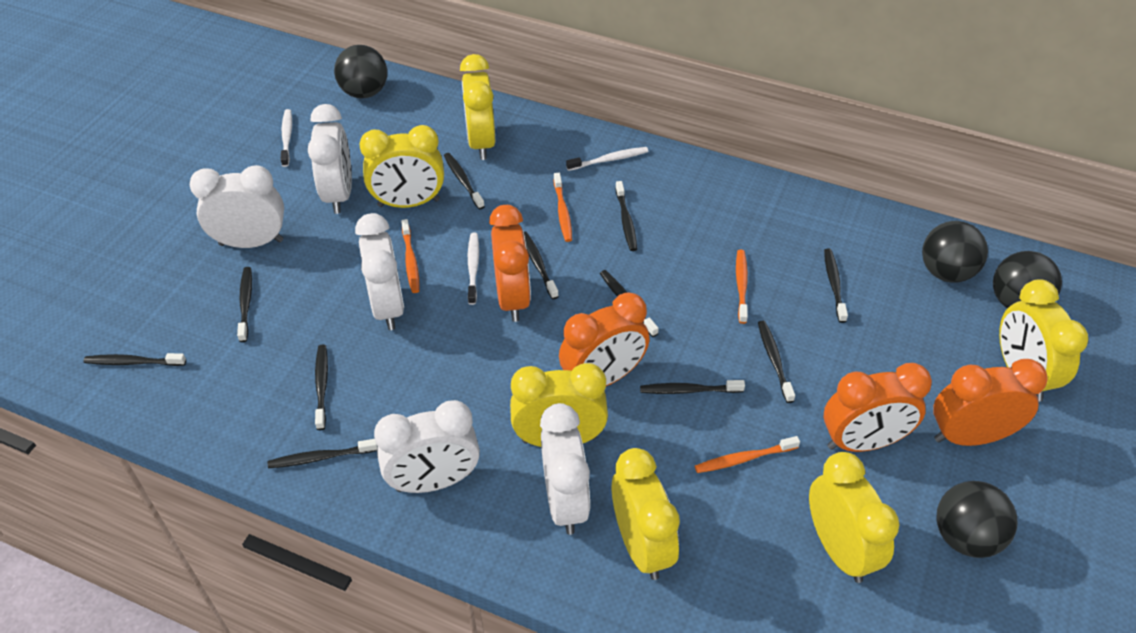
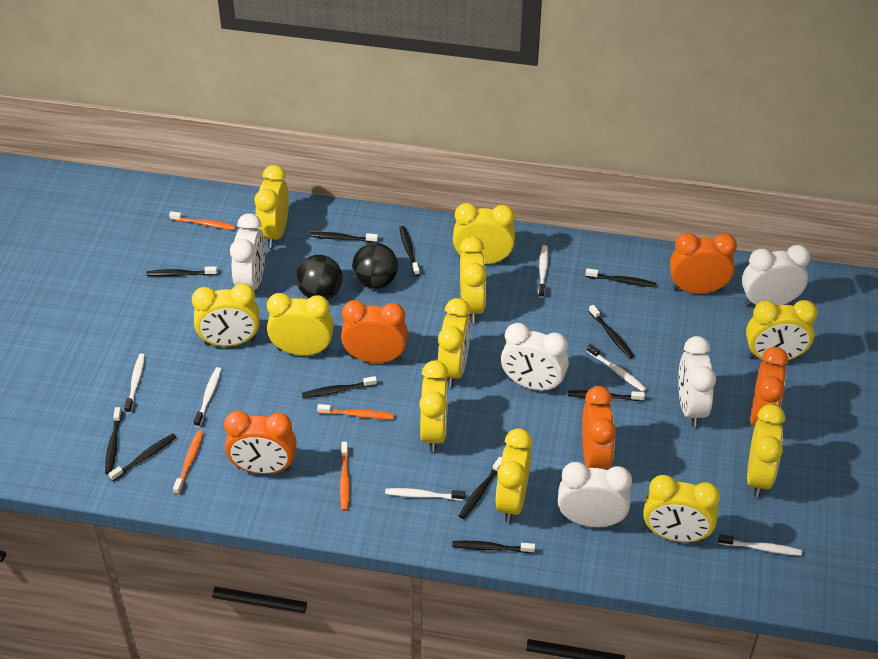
black ball: [334,45,387,98] [922,221,988,283] [937,481,1017,558] [993,251,1062,309] = 4 -> [296,255,342,299] [352,243,398,289] = 2
orange clock: [489,205,531,322] [559,292,649,386] [824,363,932,452] [933,359,1048,446] = 4 -> [224,411,297,474] [341,300,408,363] [582,386,616,470] [670,233,737,294] [750,347,788,427] = 5
white toothbrush: [281,109,292,167] [468,233,479,305] [566,147,648,171] = 3 -> [124,354,145,413] [194,367,221,427] [385,488,466,501] [538,245,548,298] [587,344,647,392] [719,534,802,556] = 6
yellow clock: [359,125,444,208] [460,54,495,160] [510,363,608,447] [612,448,680,580] [809,452,899,583] [999,279,1088,402] = 6 -> [192,283,260,347] [254,165,289,248] [267,293,334,356] [419,360,448,452] [438,298,471,387] [453,203,515,264] [460,236,487,323] [495,428,532,522] [643,475,720,542] [746,300,818,360] [747,404,785,497] = 11

